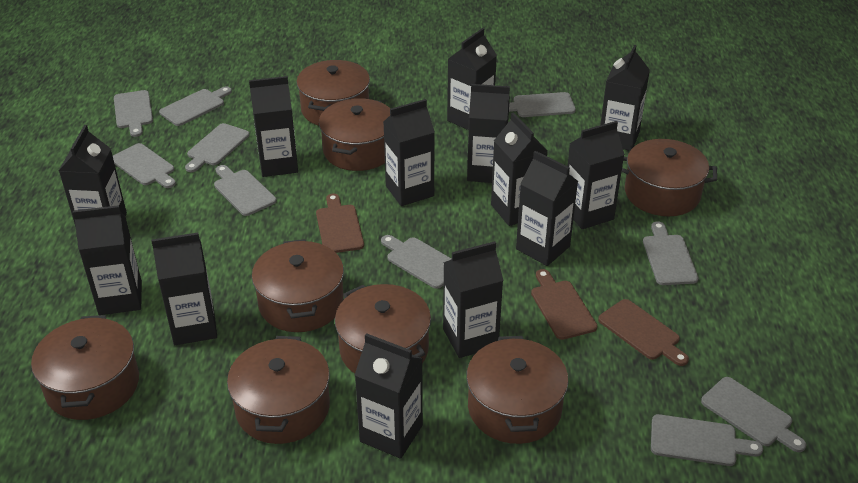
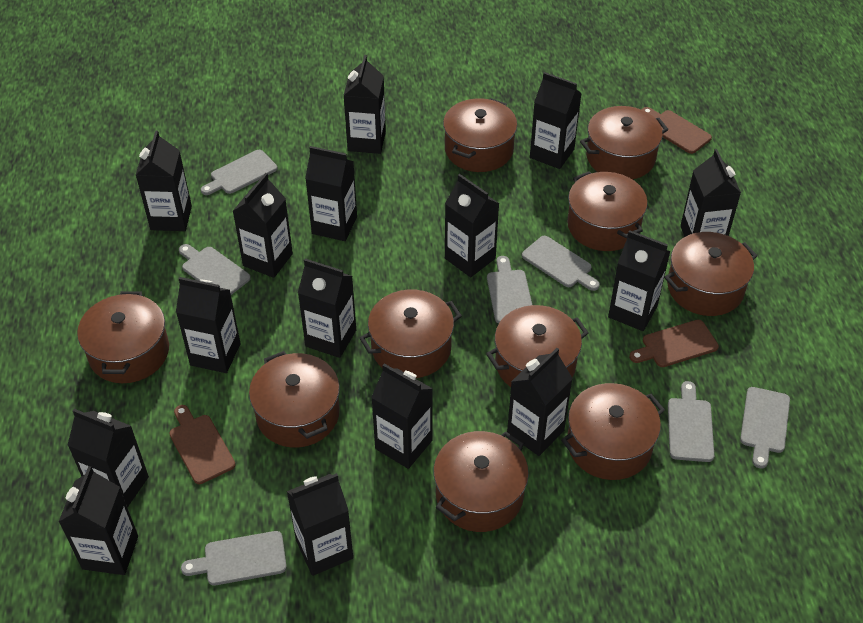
black carton: [59,125,127,227] [73,205,142,315] [151,233,217,345] [249,76,298,177] [355,333,423,459] [383,99,435,206] [443,241,504,358] [447,28,497,130] [467,84,510,183] [491,112,548,226] [516,151,578,266] [567,121,625,229] [600,45,650,151] = 13 -> [59,466,138,575] [68,409,149,508] [136,130,192,231] [176,277,241,373] [233,173,293,278] [287,473,353,576] [298,259,356,358] [305,146,357,241] [343,55,386,154] [371,363,433,469] [445,174,500,277] [507,348,573,456] [530,72,582,169] [608,230,670,331] [680,149,741,237] = 15
brown pot: [31,315,139,420] [227,336,330,444] [252,239,344,332] [296,60,370,126] [319,98,390,171] [335,284,431,373] [466,336,568,444] [622,139,717,216] = 8 -> [77,291,169,383] [249,351,340,448] [360,290,462,378] [434,431,529,532] [443,98,517,172] [486,305,589,387] [561,383,665,480] [567,171,648,251] [580,106,668,179] [664,232,757,316] = 10
grey cutting board: [113,143,176,188] [114,90,153,137] [159,86,232,126] [185,123,249,172] [214,165,277,216] [381,235,451,289] [509,92,576,117] [643,221,699,285] [651,414,763,466] [701,377,806,452] = 10 -> [179,244,251,295] [181,531,287,586] [201,150,277,195] [487,256,532,323] [522,236,600,291] [668,381,714,462] [740,387,790,468] = 7

